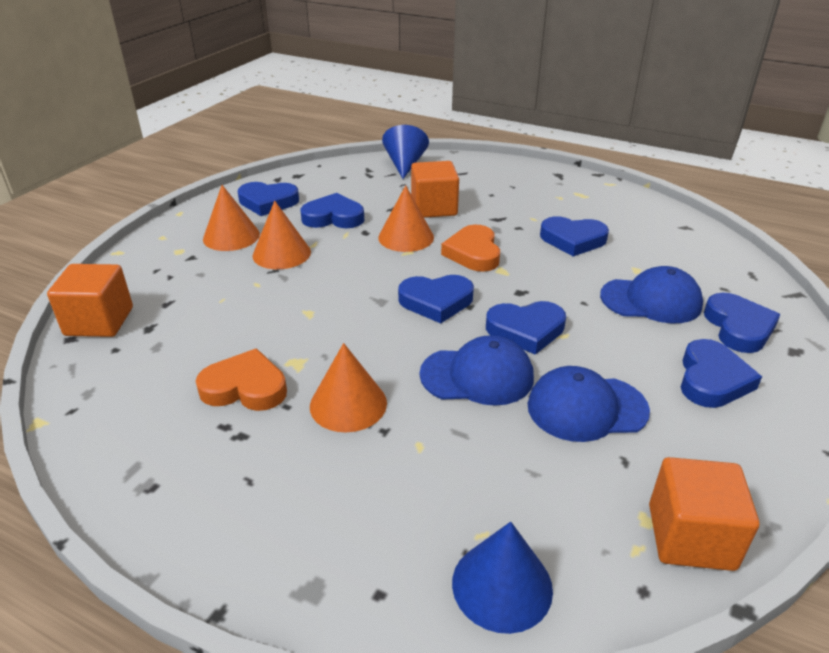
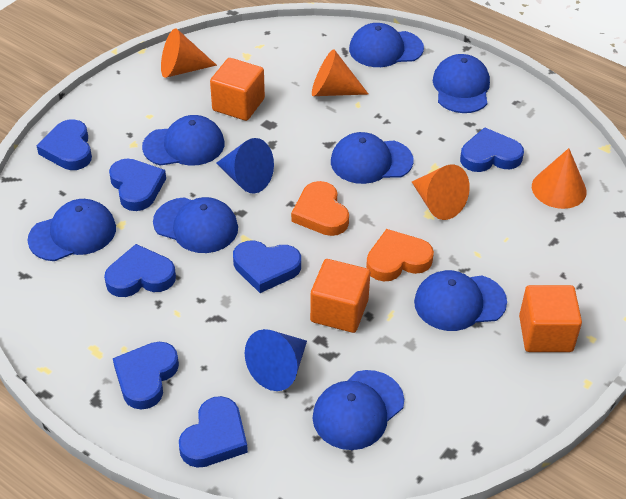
blue cap: [420,335,534,406] [528,366,650,442] [600,266,703,323] = 3 -> [27,199,116,261] [142,115,224,166] [153,197,238,253] [313,370,404,450] [331,132,413,184] [349,23,424,67] [414,270,507,331] [433,54,490,113] = 8

